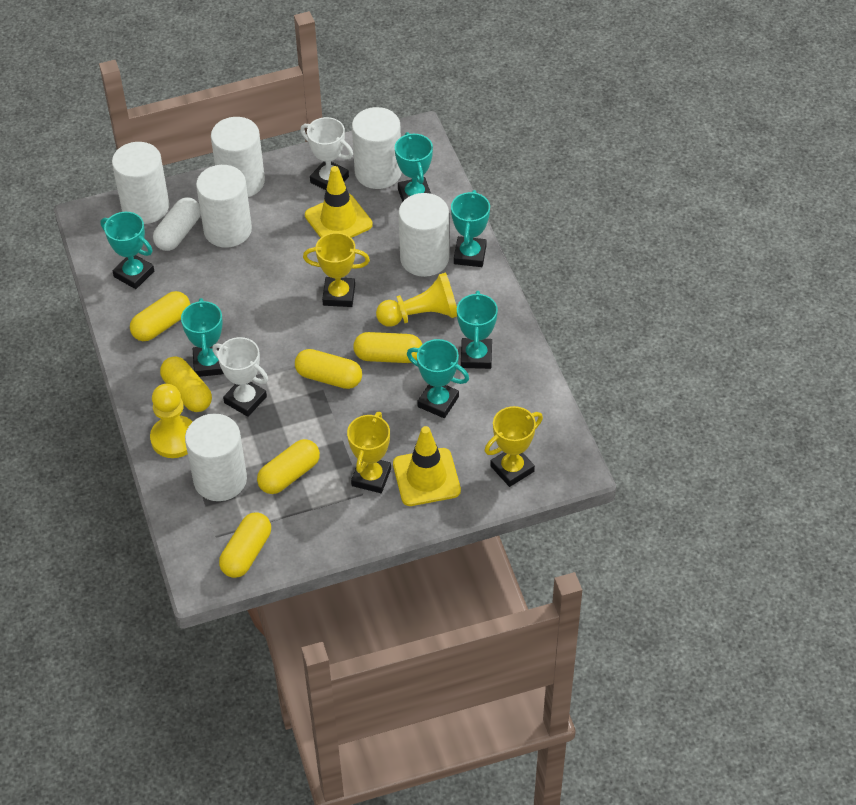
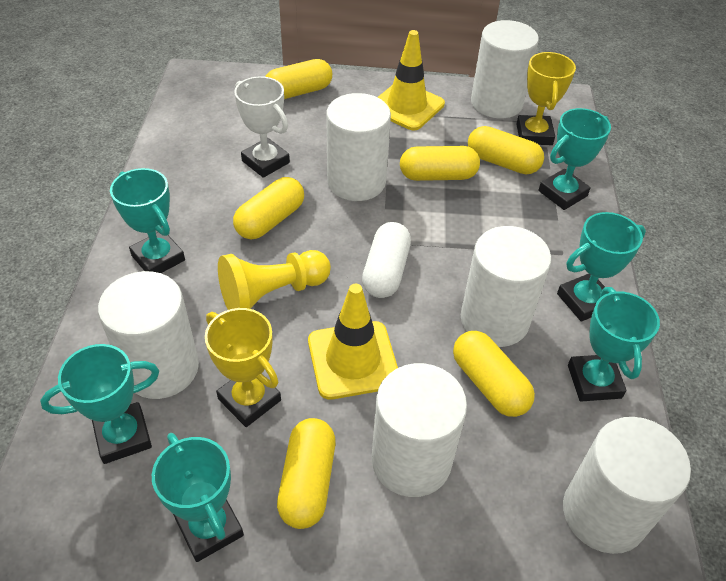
white trophy: [212,337,268,417] [300,117,353,190] = 2 -> [234,76,290,178] = 1
yellow pawn: [150,384,193,458] [376,272,457,327] = 2 -> [218,250,331,310] = 1
yellow trophy: [303,232,370,307] [347,412,391,493] [485,406,543,487] = 3 -> [205,308,281,427] [516,52,576,145] = 2

